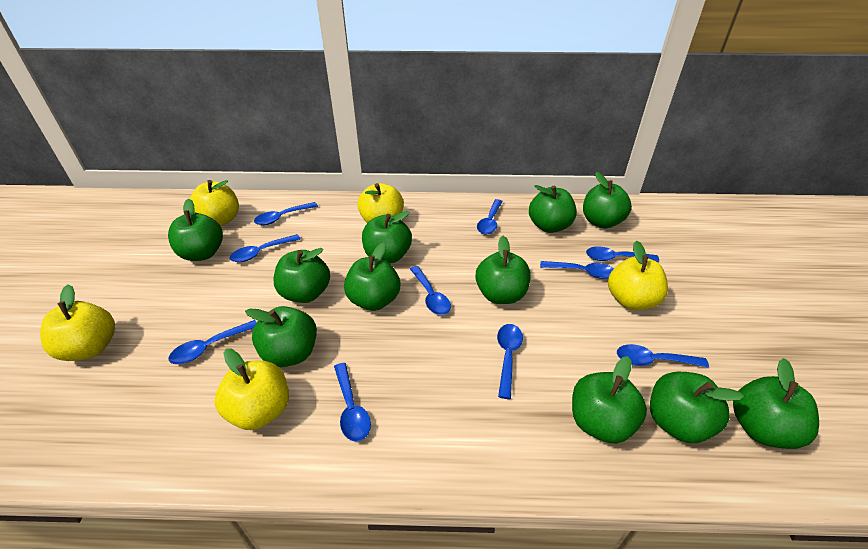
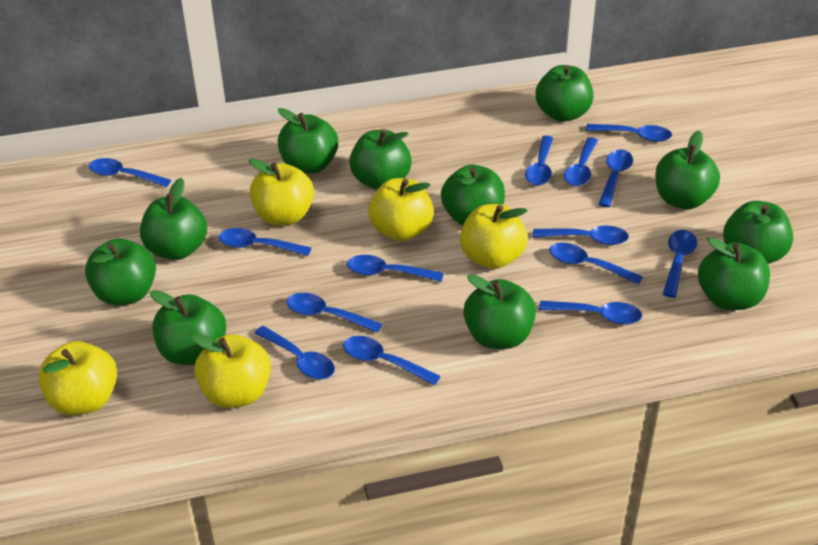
blue spoon: [169,320,257,364] [230,234,300,262] [254,202,318,225] [334,363,371,442] [410,266,451,315] [477,199,503,235] [497,324,523,399] [540,261,614,279] [586,246,659,262] [617,344,709,368] = 10 -> [89,158,171,187] [219,228,311,256] [254,326,335,379] [286,293,382,333] [343,336,441,385] [347,255,444,282] [525,136,553,186] [533,226,629,245] [539,301,642,324] [549,243,643,285] [564,137,598,186] [586,124,672,142] [599,150,633,207] [663,230,697,298] = 14

